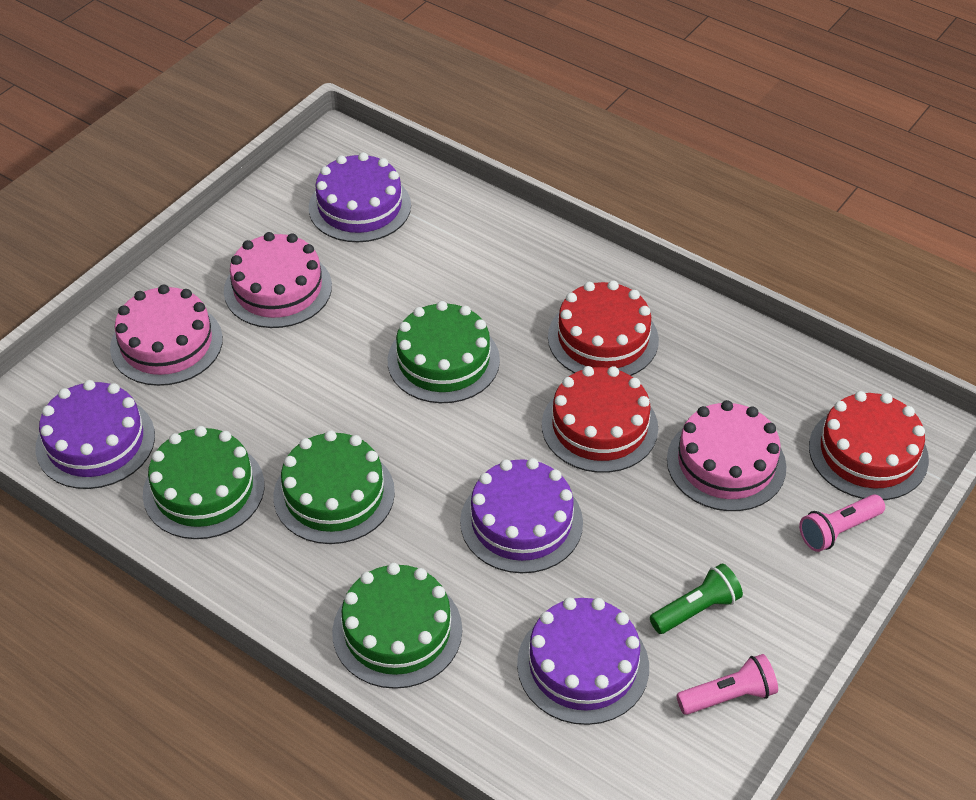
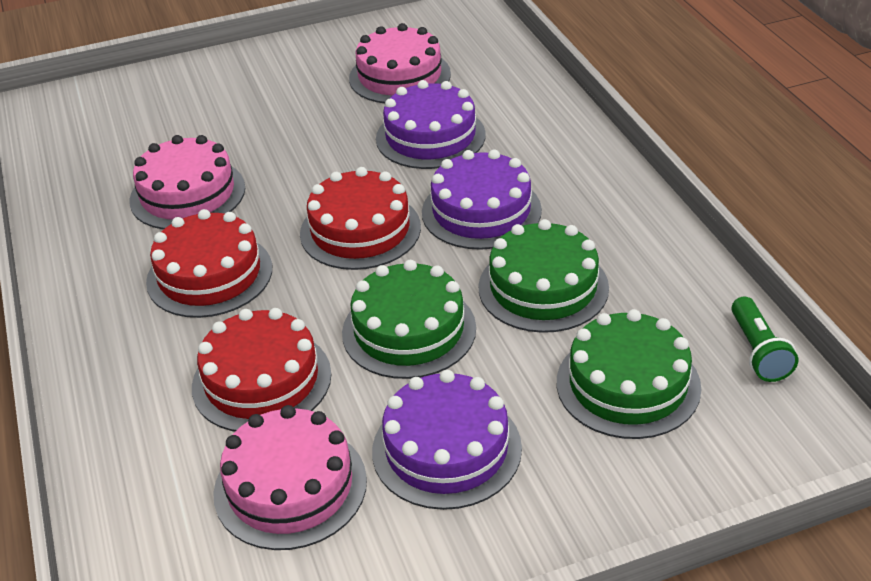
green cake: [143,426,264,539] [273,430,395,544] [332,563,462,689] [388,301,500,403] = 4 -> [342,260,476,379] [478,219,609,333] [557,309,701,439] = 3
pink flashlight: [676,654,778,715] [799,494,885,552] = 2 -> none = 0
purple cake: [35,380,155,489] [309,152,411,242] [460,458,583,573] [517,597,649,725] = 4 -> [372,370,522,510] [376,80,486,169] [422,150,542,250] = 3

